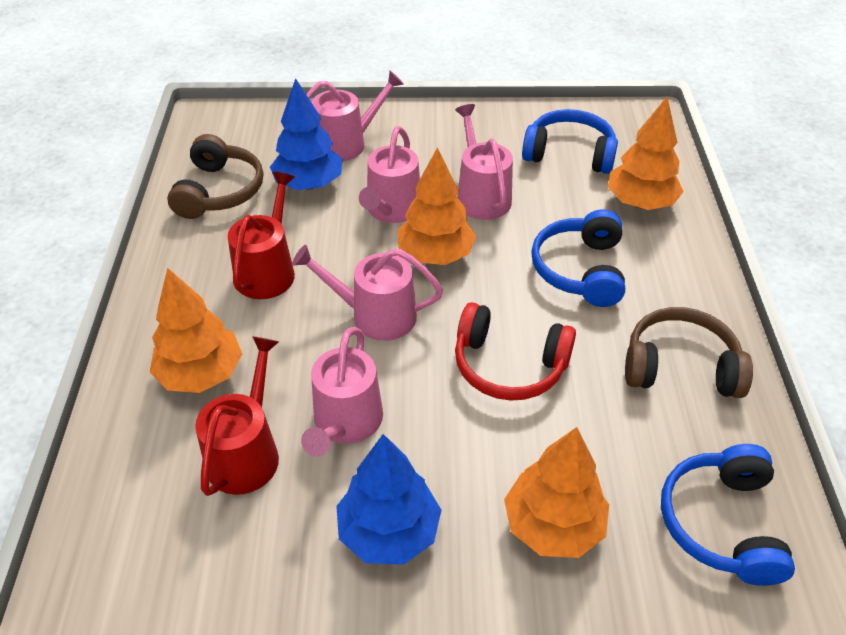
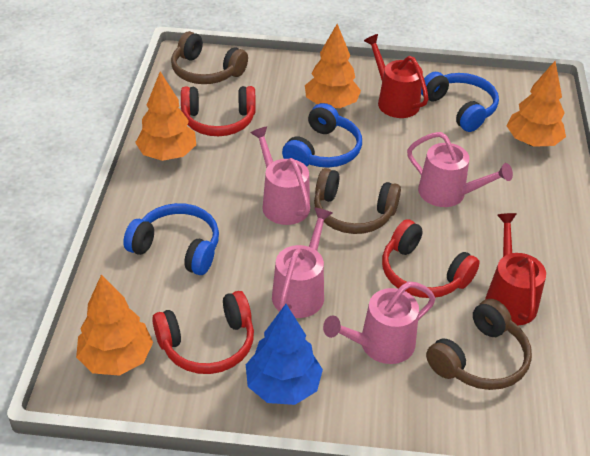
blue tree: [270,78,342,190] [336,434,441,565] = 2 -> [246,304,323,405] = 1
brown headphones: [167,134,263,219] [625,307,753,398] = 2 -> [171,31,248,84] [314,168,401,234] [426,299,532,390] = 3
pink watering can: [292,245,443,341] [301,327,383,457] [306,71,404,162] [359,126,420,223] [455,104,513,220] = 5 -> [251,126,310,225] [272,207,332,318] [323,281,435,364] [407,132,513,207] = 4
red headphones: [455,302,576,401] = 1 -> [152,291,254,374] [181,86,256,136] [382,219,480,298] = 3

